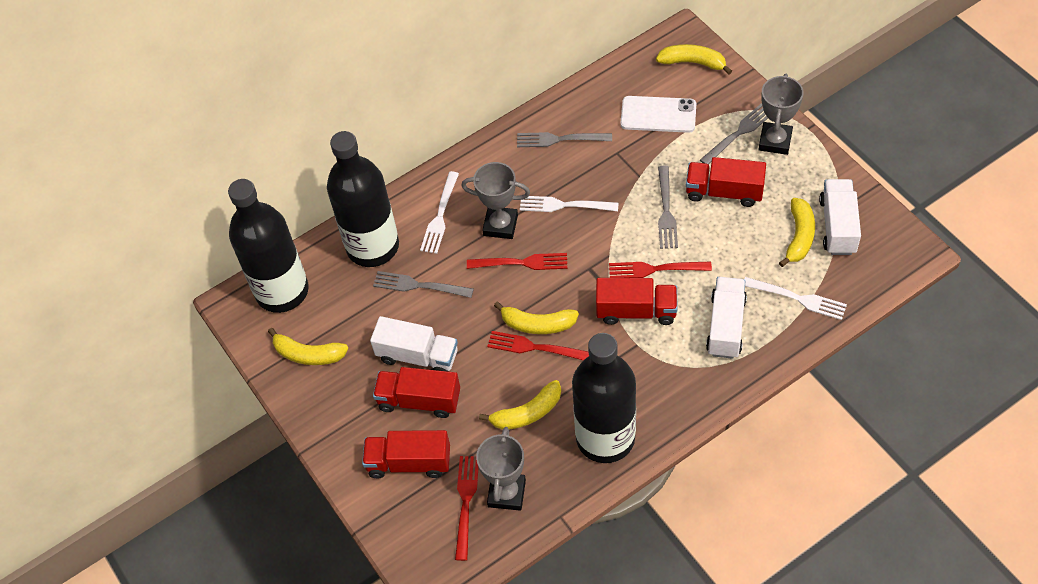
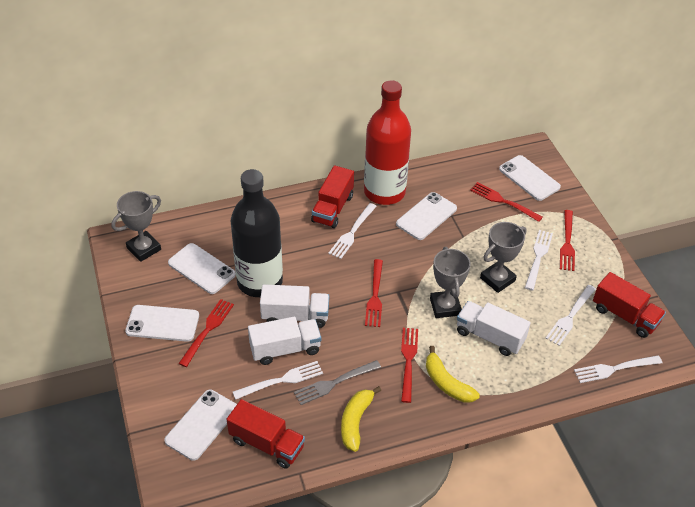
black bottle: [228,179,309,313] [327,131,399,267] [572,333,636,463] = 3 -> [231,169,283,297] = 1
grey fork: [373,271,474,298] [517,132,612,147] [658,166,678,249] [700,104,768,165] = 4 -> [294,360,381,405] = 1
red bottle: none = 0 -> [364,80,411,205] = 1
red fork: [455,456,478,561] [467,253,567,270] [487,331,589,360] [609,261,712,278] = 4 -> [178,299,234,367] [365,259,383,327] [401,328,418,403] [470,182,543,222] [560,210,575,271] = 5
red truck: [362,430,450,478] [373,367,460,418] [596,278,677,325] [686,157,766,207] = 4 -> [226,399,305,469] [311,165,354,228] [593,272,666,338] = 3
white fork: [420,171,459,254] [520,196,619,212] [744,277,847,320] = 3 -> [233,361,323,400] [328,203,377,259] [525,230,553,290] [545,285,596,346] [574,355,662,383] = 5
white phone: [620,96,696,133] = 1 -> [125,305,199,342] [164,390,237,461] [168,243,236,294] [396,192,457,240] [499,155,561,201] = 5
yellow banana: [268,328,348,365] [479,380,561,430] [494,302,579,334] [656,44,732,74] [779,198,815,267] = 5 -> [341,386,381,452] [426,346,480,403] = 2

